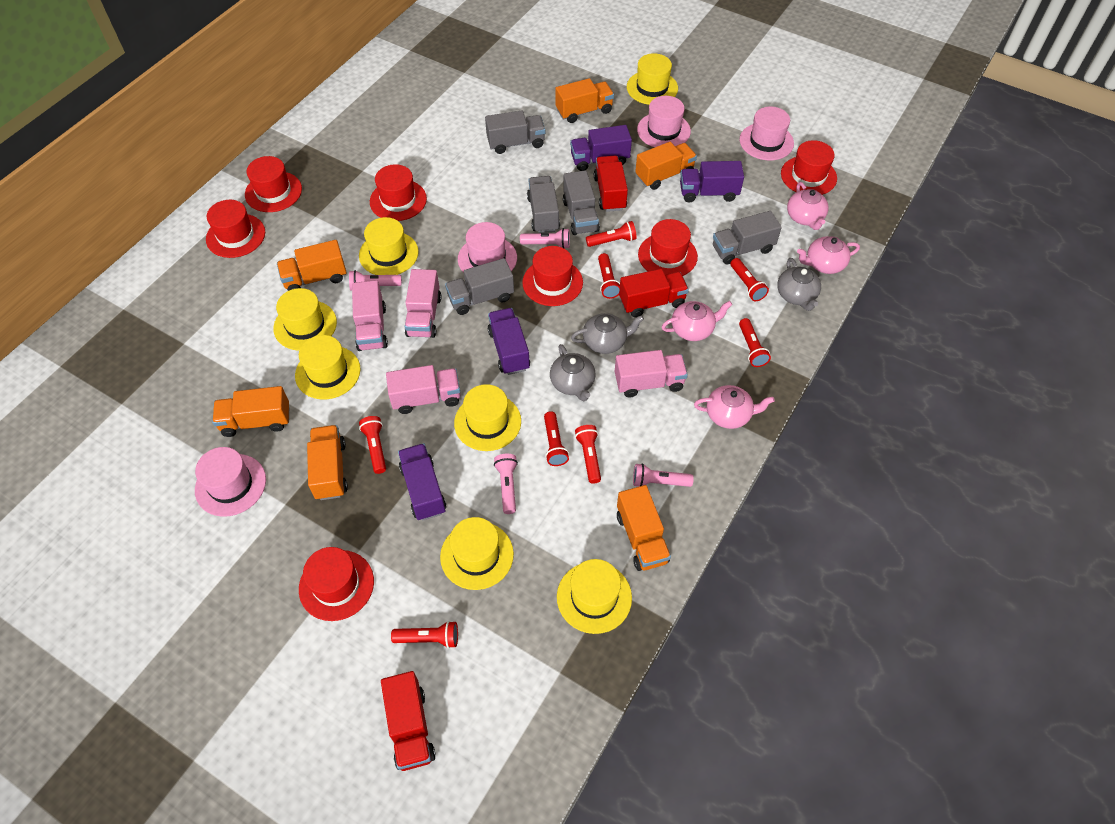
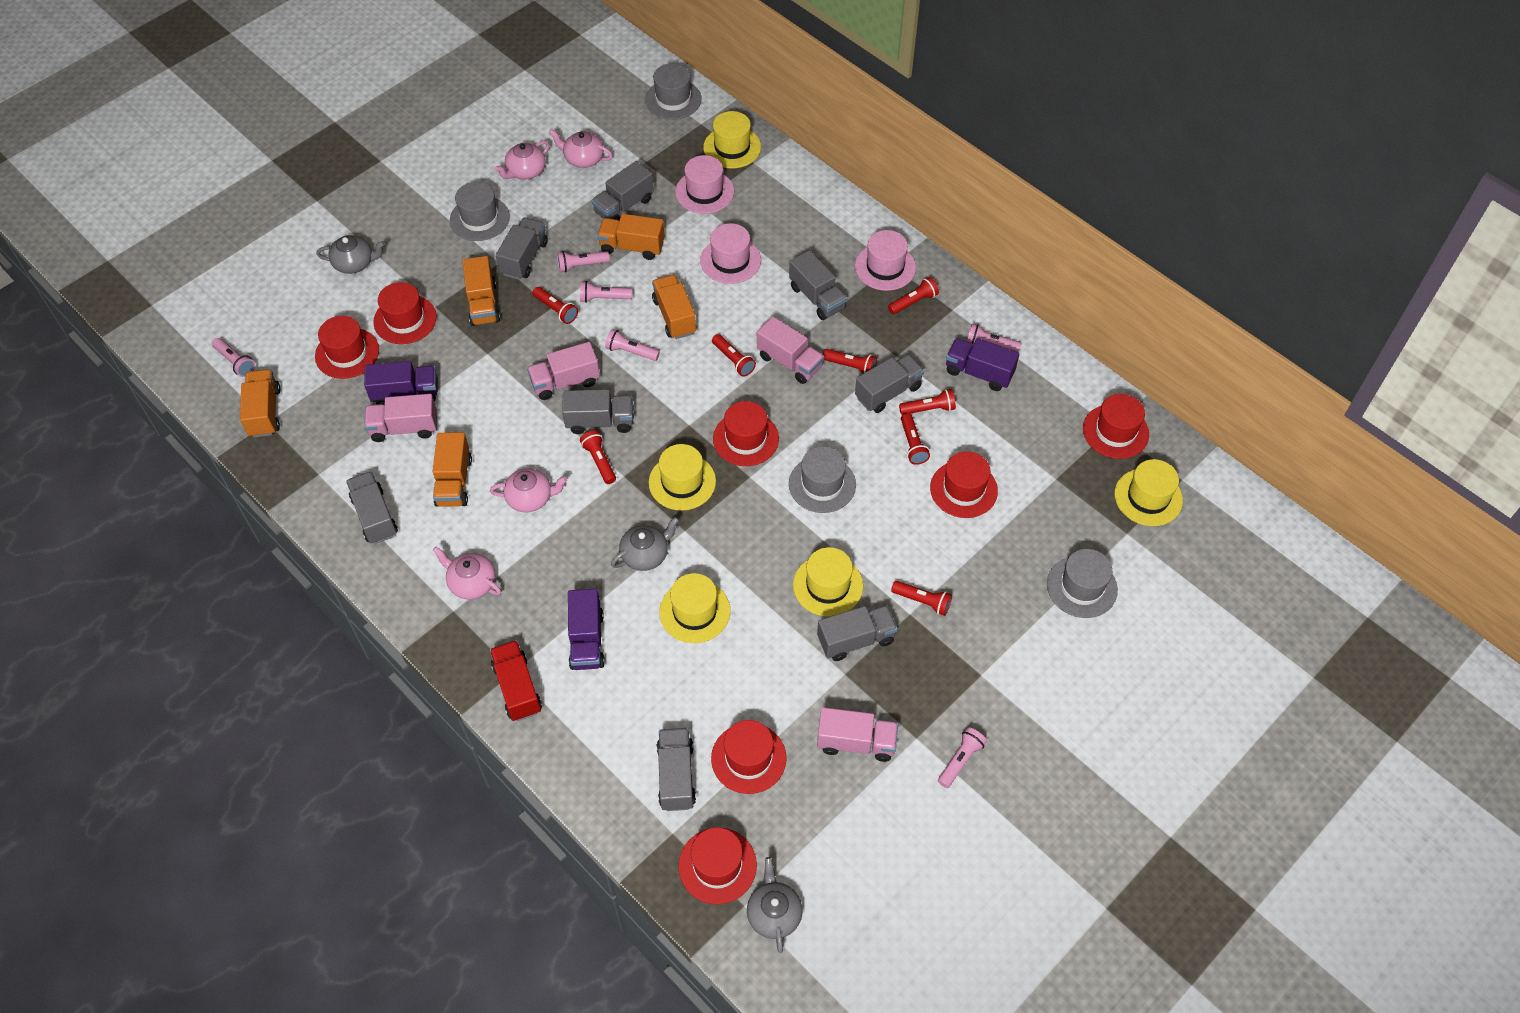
grey hat: none = 0 -> [450,182,510,241] [645,64,702,120] [789,446,856,513] [1047,549,1118,618] = 4
grey truck: [445,258,514,315] [485,111,545,154] [527,176,560,233] [563,170,600,235] [713,211,782,264] = 5 -> [346,471,398,544] [496,217,548,280] [562,389,633,434] [592,161,654,220] [657,728,696,811] [789,250,847,320] [817,605,898,661] [855,354,924,413] = 8
orange truck: [212,386,289,437] [277,240,347,291] [307,425,348,500] [556,78,614,123] [617,485,671,571] [635,142,697,190] = 6 -> [240,369,281,437] [433,432,472,507] [462,256,500,326] [597,214,665,260] [652,275,696,339] = 5
pink flashlight: [349,270,402,291] [494,454,518,514] [520,228,570,248] [633,463,694,487] = 4 -> [212,338,255,377] [557,251,610,273] [580,281,632,303] [605,329,660,361] [938,727,987,788] [967,324,1021,353] = 6
pink hat: [195,447,266,517] [458,222,517,273] [637,96,691,147] [740,107,794,161] = 4 -> [675,155,734,214] [700,223,761,284] [855,230,916,291] = 3
purple truck: [398,443,446,521] [488,308,530,375] [570,125,632,171] [680,161,744,202] = 4 -> [364,361,438,406] [568,589,605,670] [946,338,1019,391] = 3
red truck: [381,671,436,771] [594,156,628,212] [619,269,689,317] = 3 -> [490,640,542,721] = 1
yellow hat: [273,288,337,351] [295,335,361,399] [359,217,419,275] [440,517,514,590] [454,384,521,451] [557,559,632,634] [627,53,678,105] = 7 -> [649,444,716,511] [659,573,730,643] [703,111,761,168] [793,547,863,617] [1114,459,1183,526] = 5

